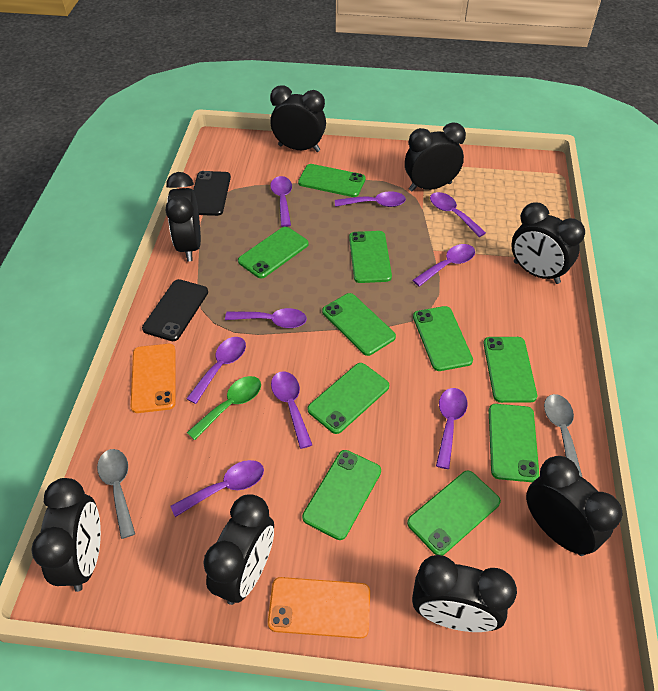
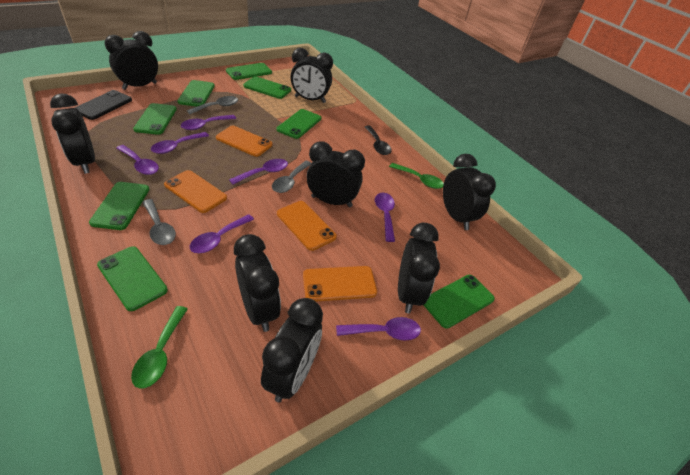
black phone: [142,279,208,341] [193,171,231,216] = 2 -> [75,90,132,120] = 1
black spoon: none = 0 -> [365,126,392,155] = 1
green phone: [238,227,309,278] [298,164,366,197] [302,450,381,540] [307,363,389,434] [322,293,396,356] [349,231,392,283] [407,471,501,556] [413,306,473,371] [483,337,537,403] [489,404,539,482] = 10 -> [89,182,150,230] [97,246,168,311] [133,103,177,135] [177,80,215,107] [226,63,272,80] [243,76,291,99] [277,109,321,139] [424,275,495,329] = 8
green spoon: [187,376,261,440] = 1 -> [131,306,188,389] [389,163,444,189] = 2
grey spoon: [97,449,135,539] [544,394,582,477] = 2 -> [142,199,176,245] [187,96,238,114] [272,161,311,193] = 3
orange phone: [131,344,176,413] [268,577,370,639] = 2 -> [164,170,227,213] [216,126,272,157] [277,201,337,251] [303,266,377,301] = 4
purple spoon: [170,460,264,517] [186,337,246,404] [225,308,307,328] [270,176,292,227] [271,371,312,449] [335,191,406,207] [413,244,475,287] [430,192,486,237] [436,388,467,469] = 9 -> [116,145,159,175] [151,132,209,154] [181,115,236,130] [190,214,254,253] [229,159,288,185] [336,317,421,340] [375,193,395,242] = 7

